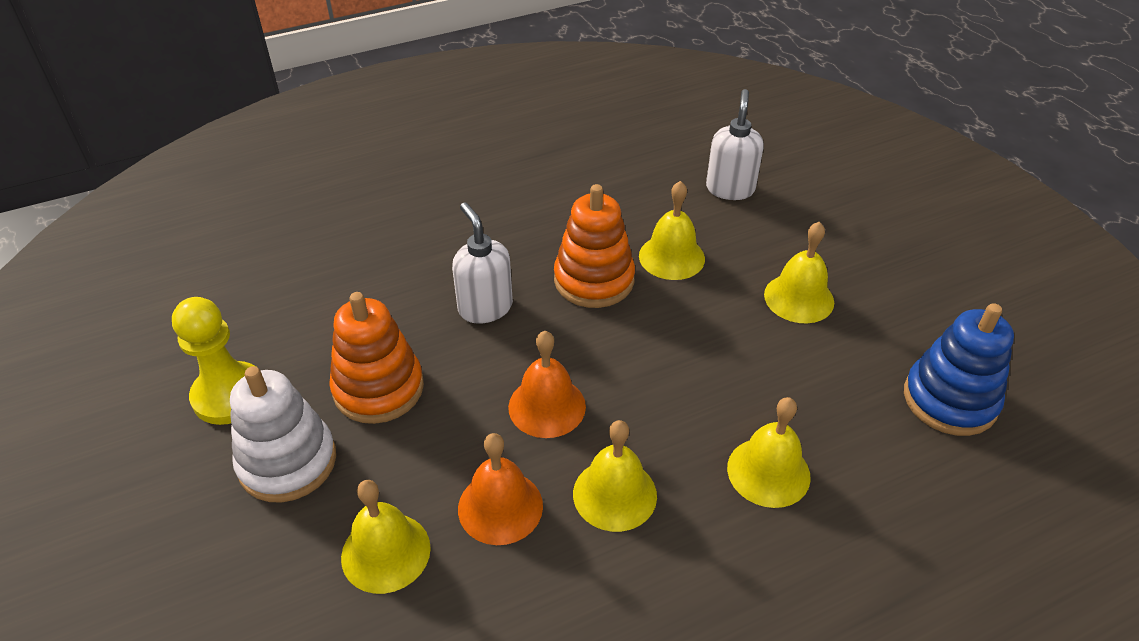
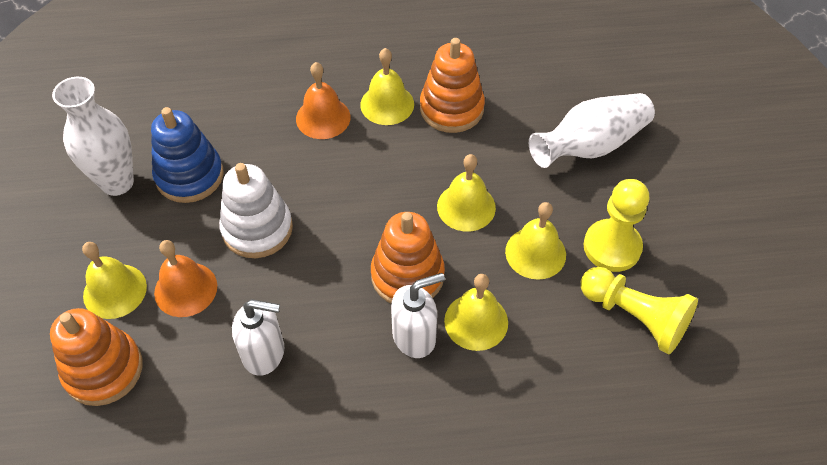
orange stacking toy: [329,292,424,424] [554,184,635,308] = 2 -> [50,308,143,406] [371,212,445,303] [420,38,485,133] = 3
white vase: none = 0 -> [52,77,134,196] [529,93,655,168] = 2
yellow pawn: [172,297,256,425] = 1 -> [581,267,698,354] [583,179,649,272] = 2

